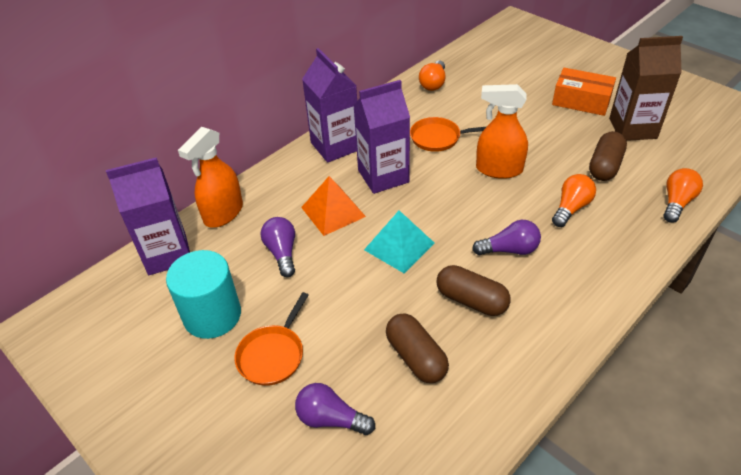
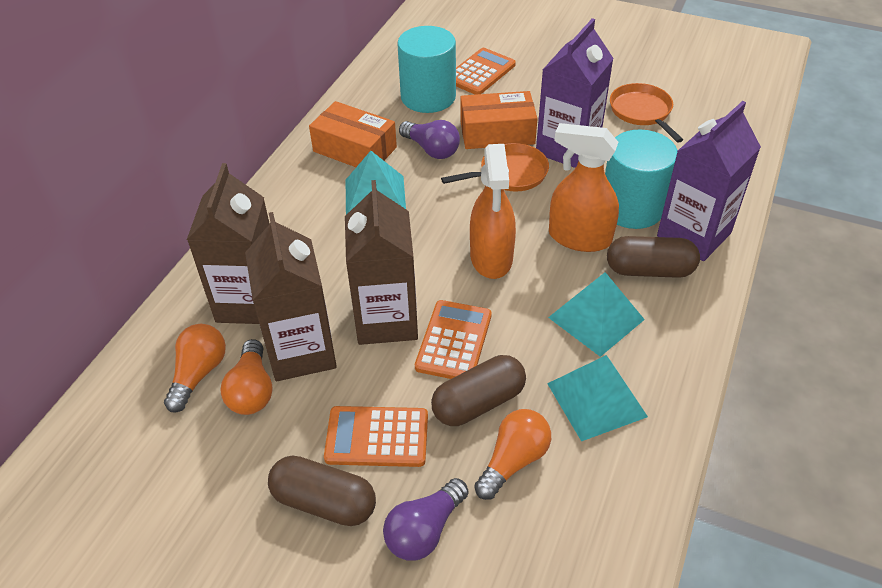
brown carton: [609,36,683,141] = 1 -> [187,163,270,324] [245,212,337,381] [345,180,418,345] = 3
orange box: [552,68,616,116] = 1 -> [309,101,397,167] [460,91,538,149] = 2
orange calculator: none = 0 -> [324,406,428,467] [415,300,492,379] [456,48,516,95] = 3
orange pyramid: [301,176,366,236] = 1 -> none = 0
purple carton: [106,157,190,275] [302,48,357,163] [353,80,410,194] = 3 -> [536,18,614,168] [657,101,761,261] = 2
purple light bulb: [261,217,295,277] [295,383,375,435] [472,220,541,255] = 3 -> [383,478,469,561] [399,120,460,159] = 2
turquoise cylinder: [166,250,241,339] = 1 -> [397,26,456,113] [605,130,678,229] = 2
turquoise pyramid: [364,210,434,273] = 1 -> [346,151,406,215] [547,355,648,442] [548,272,645,357] = 3

